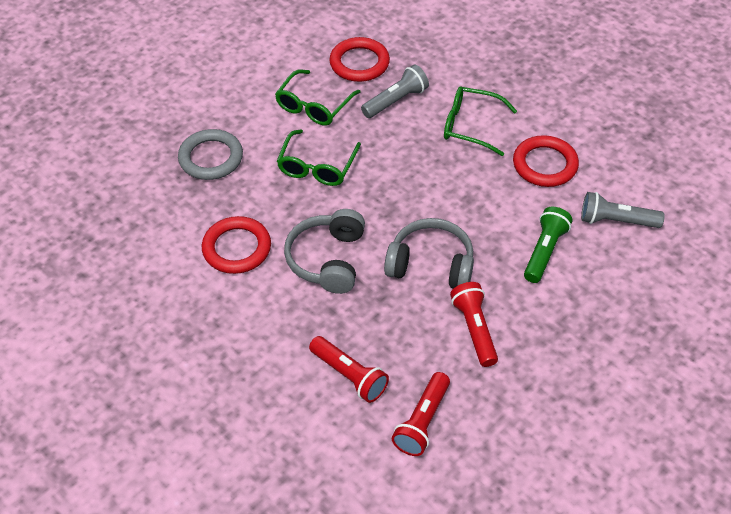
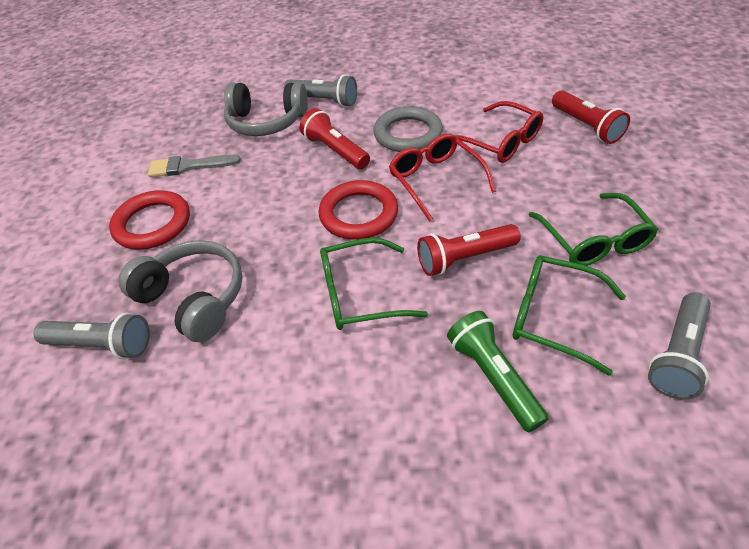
grey brush: none = 0 -> [148,154,241,177] = 1
grey flashlight: [361,64,429,118] [581,192,665,228] = 2 -> [33,313,150,359] [284,75,357,107] [648,292,711,400] = 3
red glasses: none = 0 -> [389,133,496,221] [455,101,543,163] = 2
red ring: [202,216,271,274] [329,37,390,82] [513,135,579,187] = 3 -> [109,190,190,249] [318,180,398,240] = 2

